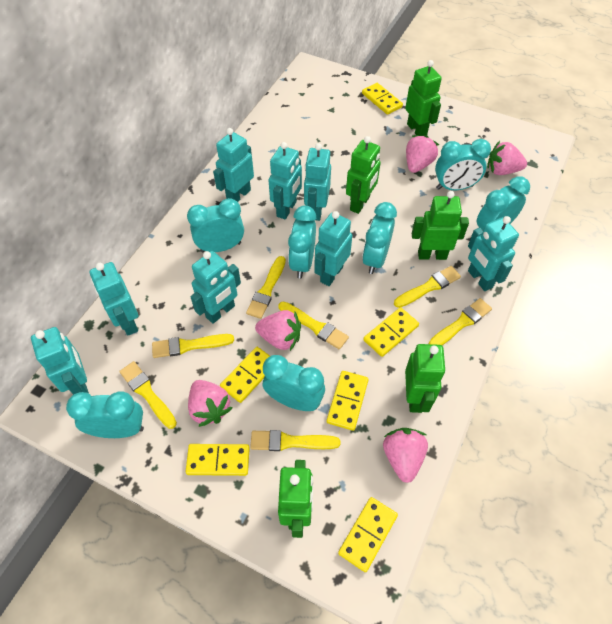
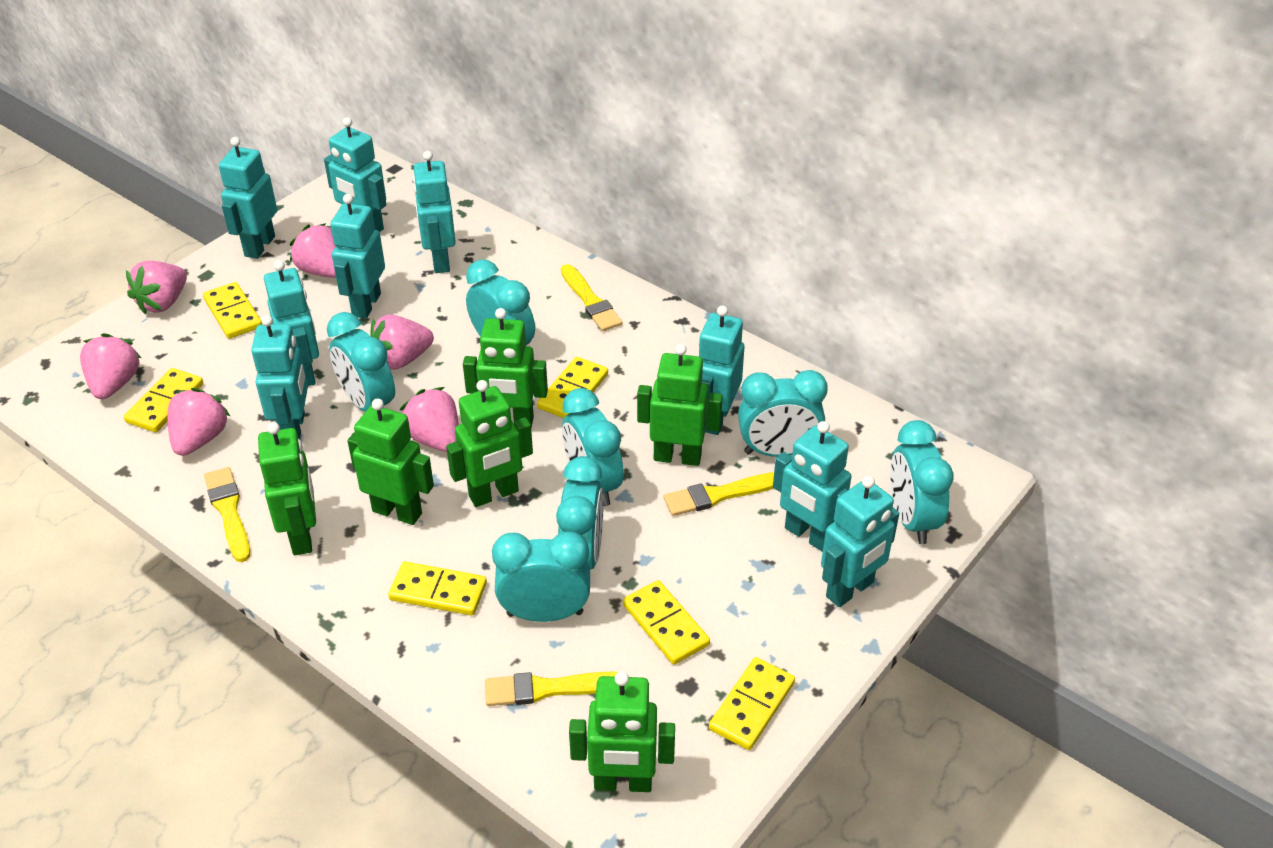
green robot: [278,460,313,538] [346,136,381,214] [405,60,442,136] [405,344,446,413] [412,191,469,260] = 5 -> [258,422,316,555] [348,398,434,525] [446,380,533,507] [463,308,548,427] [569,671,675,792] [637,344,723,466] = 6
pink strawberry: [188,380,232,427] [255,310,301,351] [383,428,428,483] [406,135,439,173] [487,141,527,175] = 5 -> [80,333,141,399] [126,261,187,314] [168,388,231,456] [290,223,336,278] [370,314,434,370] [400,387,459,452] = 6
turquoise robot: [31,327,89,395] [89,262,138,335] [190,251,241,324] [213,128,254,202] [269,142,302,219] [304,143,331,221] [314,211,352,286] [468,216,519,291] = 8 -> [219,137,277,259] [251,315,308,439] [264,260,319,386] [324,117,386,232] [330,194,385,319] [413,151,456,273] [698,305,744,435] [773,421,851,552] [821,476,899,607] = 9
yellow brush: [119,361,177,429] [152,334,234,358] [246,256,286,319] [250,430,341,451] [278,301,349,350] [394,266,461,308] [429,298,492,345] = 7 -> [204,467,250,562] [485,672,618,706] [561,264,622,331] [664,472,774,516] = 4

